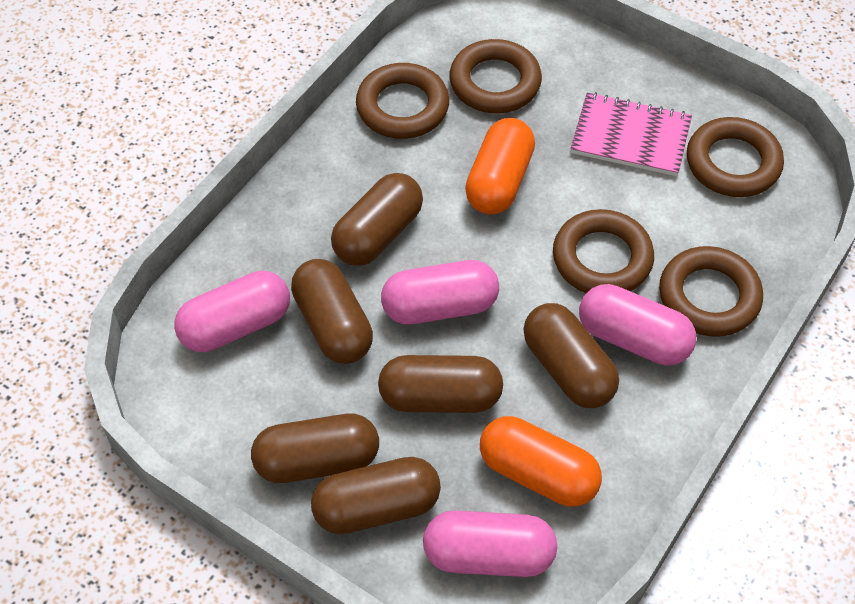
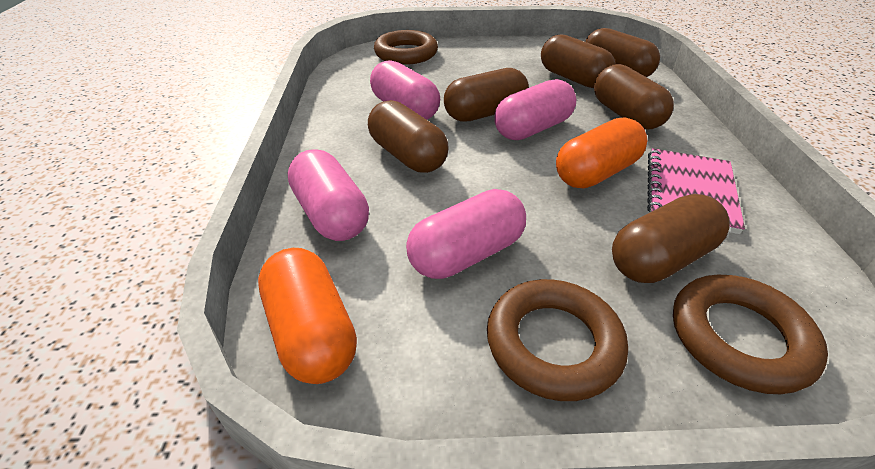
brown ring: [356,63,449,139] [450,39,542,113] [553,209,654,293] [659,246,763,337] [687,117,784,197] = 5 -> [374,30,438,65] [487,279,628,401] [673,275,828,394] = 3

